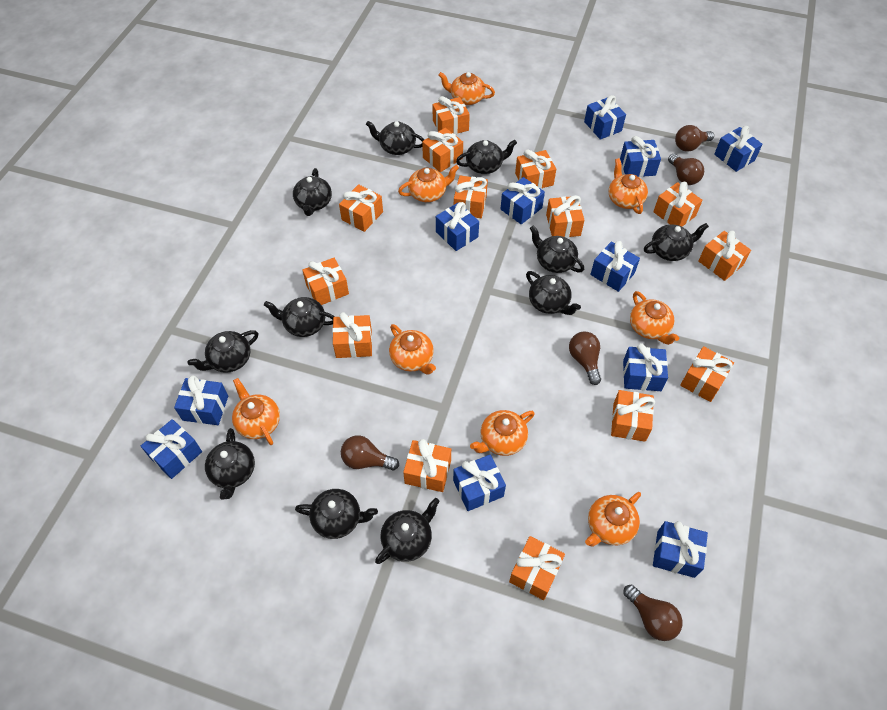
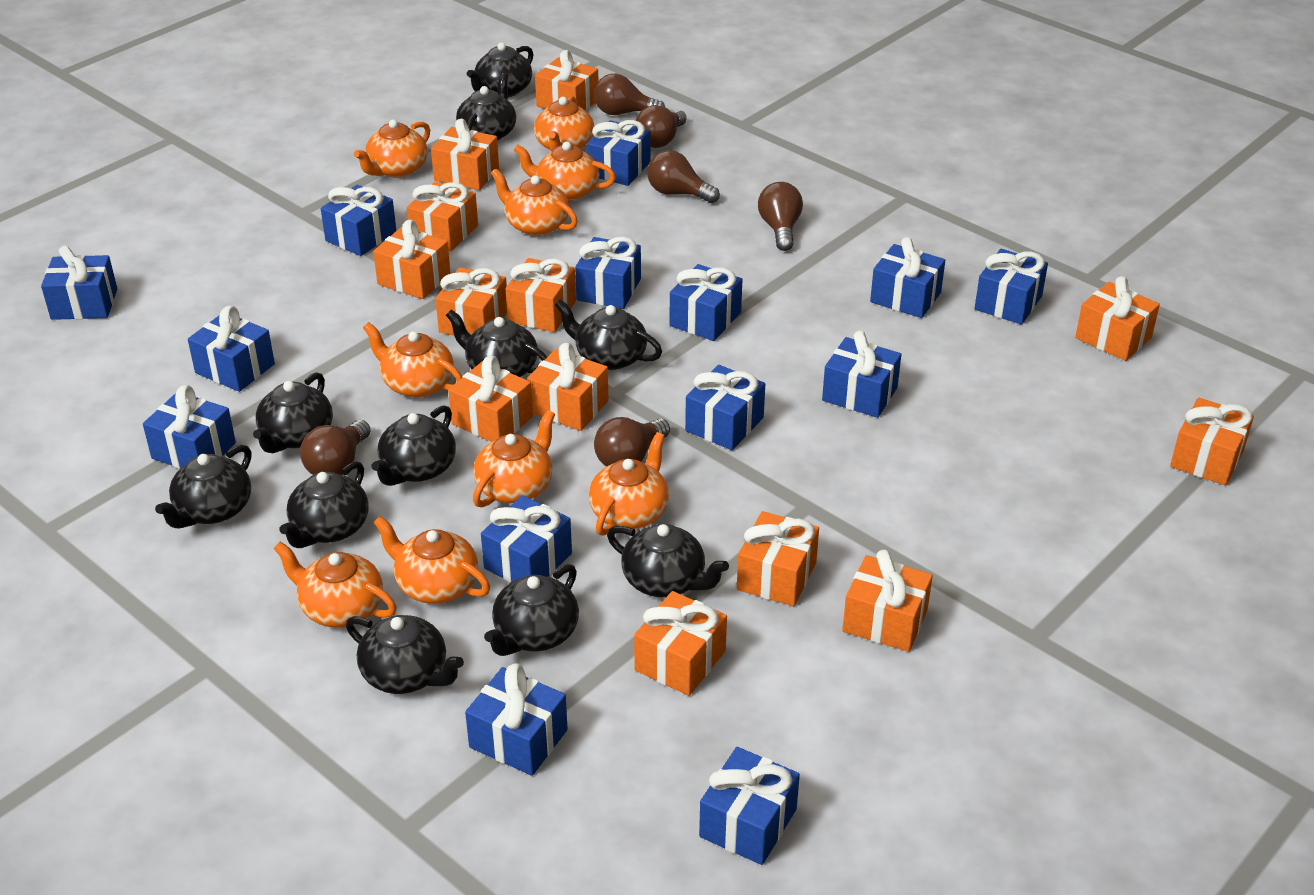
blue gift: [141,419,202,479] [174,375,228,425] [436,202,479,251] [453,455,506,511] [501,177,545,224] [584,95,626,140] [590,241,640,292] [620,136,661,177] [623,343,668,391] [653,521,708,578] [714,126,763,172] = 11 -> [41,246,117,320] [143,385,236,469] [188,306,275,392] [321,185,396,256] [465,663,568,776] [481,495,572,583] [575,236,641,309] [587,120,650,186] [670,264,742,341] [685,365,765,450] [699,747,800,865] [822,331,901,418] [870,237,945,318] [974,249,1048,324] = 14
brown light bulb: [341,435,399,471] [569,332,601,385] [623,585,682,641] [668,154,704,185] [675,125,714,152] = 5 -> [300,420,371,475] [594,74,665,115] [594,417,670,467] [635,105,687,148] [647,150,720,203] [758,182,803,251] = 6
orange gift: [302,258,349,305] [332,312,372,358] [339,184,383,232] [403,439,451,492] [422,128,463,172] [432,96,470,134] [454,175,488,218] [509,536,565,600] [515,149,556,189] [546,195,584,238] [611,390,655,442] [653,182,703,227] [680,346,734,402] [699,231,751,281] = 14 -> [373,220,451,299] [407,182,478,252] [431,119,499,190] [435,267,507,335] [448,356,533,442] [506,258,576,332] [527,343,609,431] [535,50,598,111] [634,591,727,696] [737,511,819,606] [842,549,933,652] [1075,276,1160,361] [1170,397,1254,485] = 13
orange teapot: [232,378,280,445] [389,324,436,375] [398,165,459,202] [438,72,495,105] [470,410,535,456] [585,492,641,547] [608,158,648,214] [630,291,679,345] = 8 -> [273,542,397,628] [354,119,430,178] [363,322,462,397] [373,516,490,604] [473,410,555,507] [491,168,578,236] [514,142,616,201] [534,96,594,152] [589,432,669,536] = 9

